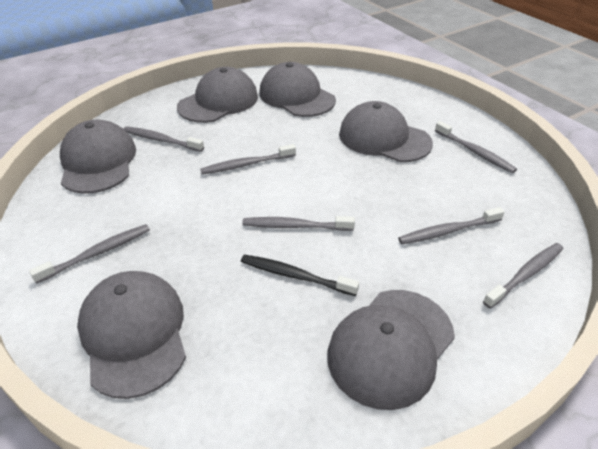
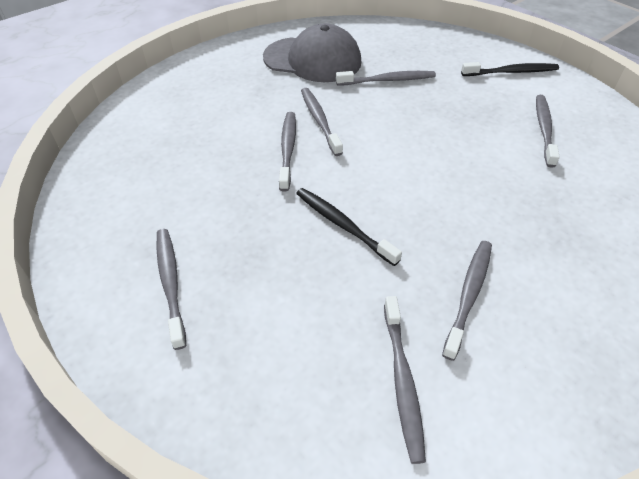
black toothbrush: [241,255,359,296] = 1 -> [296,188,402,266] [461,62,559,76] = 2
grey cap: [60,120,136,194] [77,271,186,399] [177,67,258,123] [260,62,336,117] [327,290,455,410] [339,101,433,162] = 6 -> [263,24,361,82] = 1

